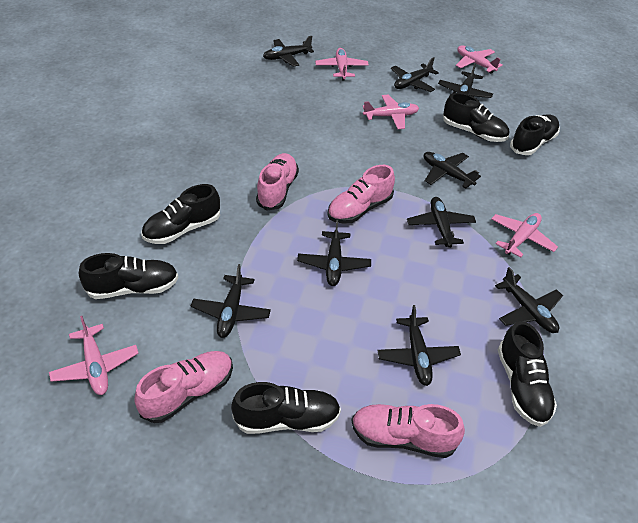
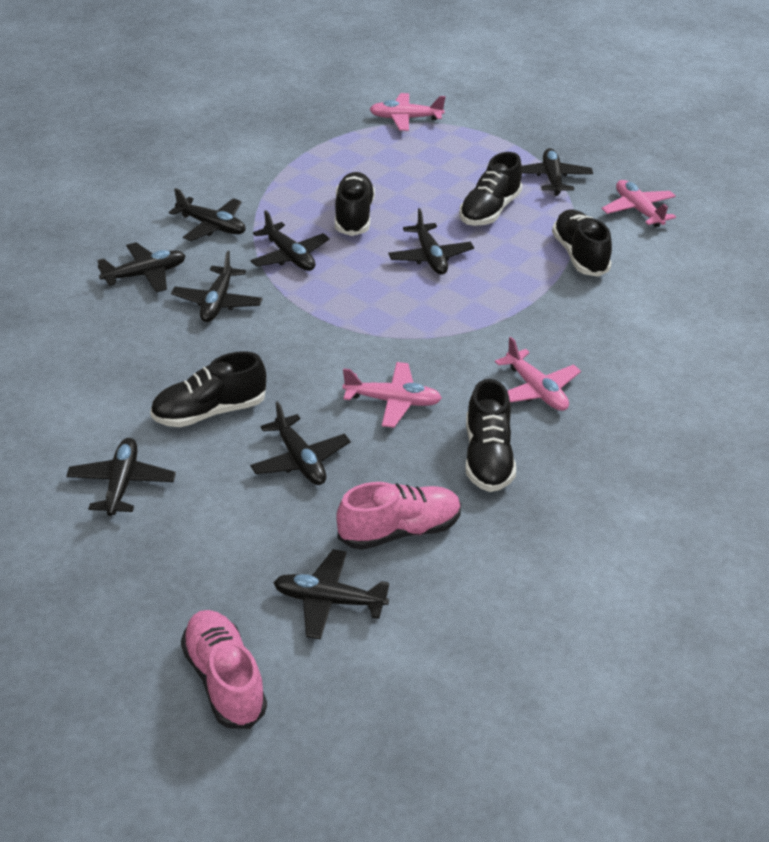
black shoe: [79,253,179,299] [142,184,220,244] [231,382,341,434] [443,93,509,142] [498,321,557,427] [510,114,560,155] = 6 -> [150,351,266,427] [335,172,375,236] [459,152,523,226] [465,379,516,492] [552,209,612,277] = 5
pink plane: [49,316,139,395] [315,48,369,80] [363,95,419,129] [456,45,503,73] [491,213,558,258] = 5 -> [343,362,442,428] [369,93,445,131] [495,337,581,411] [601,180,676,227] = 4
pink shoe: [134,351,233,423] [256,153,299,211] [327,165,395,224] [352,404,465,458] = 4 -> [181,610,267,729] [336,482,461,550] = 2

